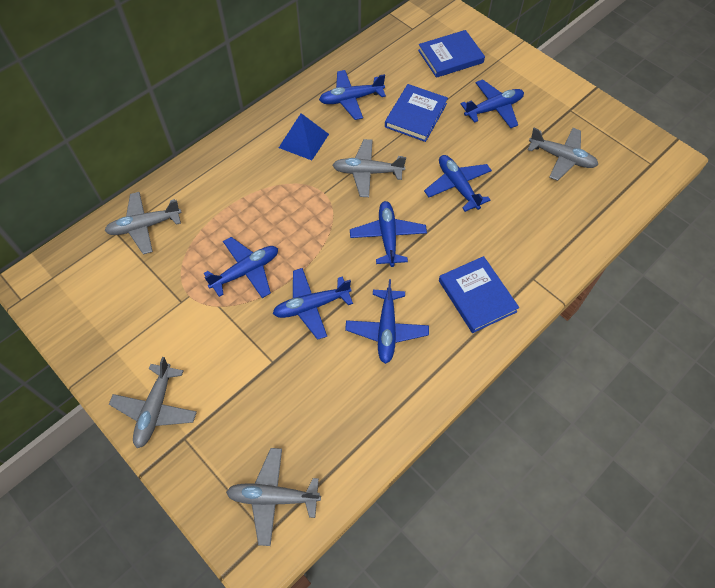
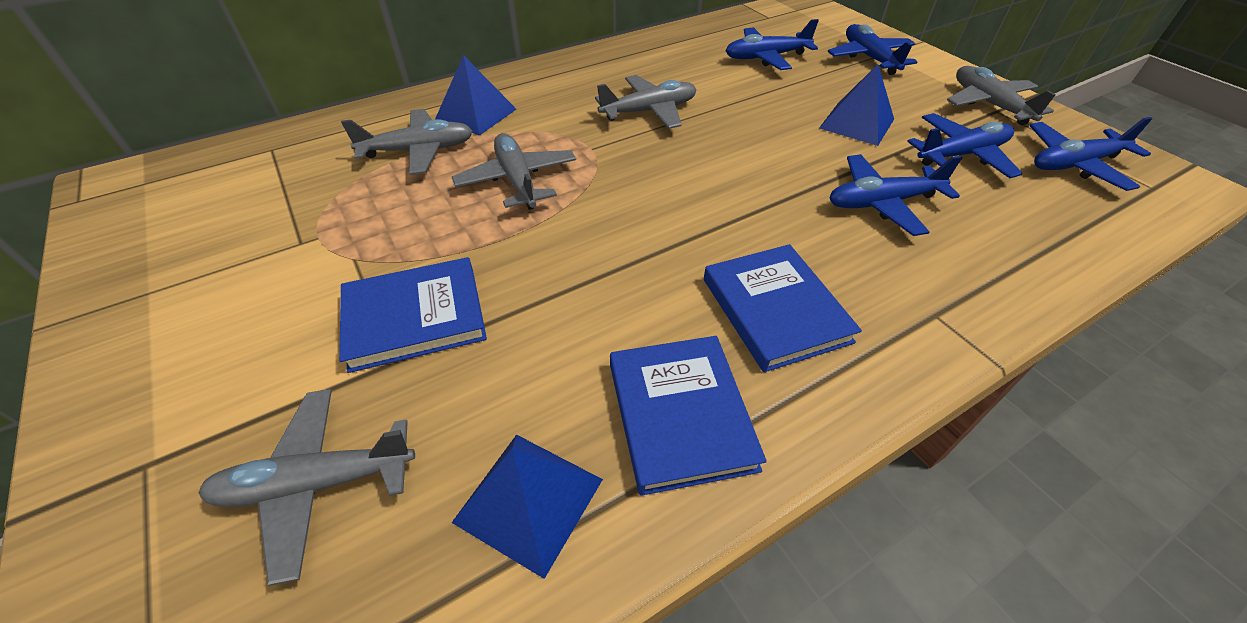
blue plane: [204,237,278,298] [273,268,353,340] [319,70,386,120] [345,279,429,364] [350,201,427,267] [424,155,492,212] [461,79,524,128] = 7 -> [726,19,819,70] [828,24,917,75] [829,154,962,236] [907,113,1023,178] [1029,117,1153,191] = 5
blue pyramid: [279,113,329,160] = 1 -> [435,55,517,136] [452,435,603,579] [819,64,894,146] = 3

